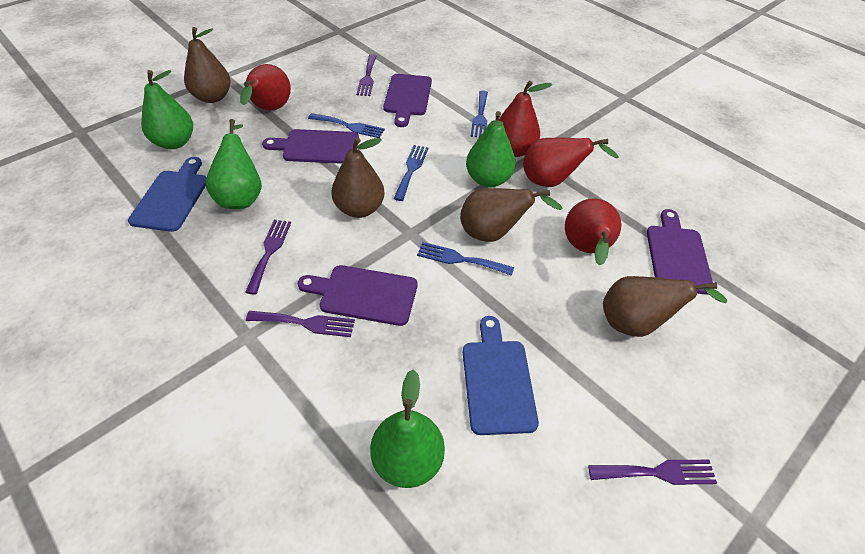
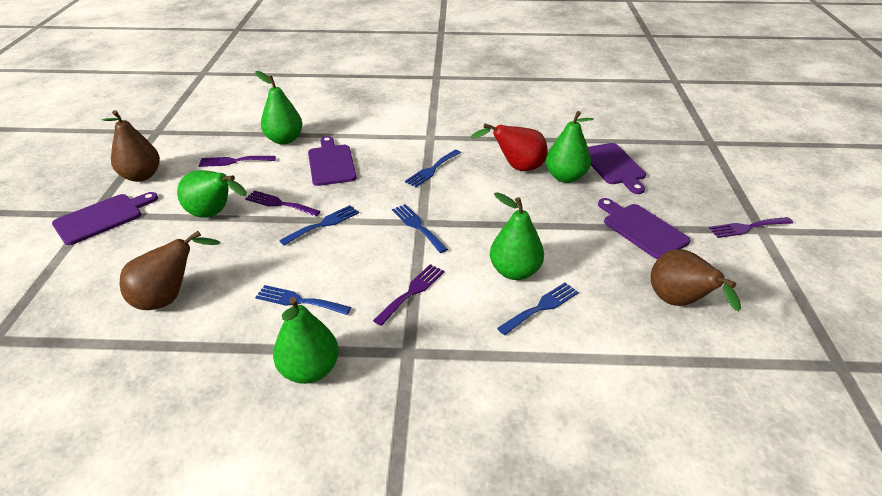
blue cutting board: [128,157,207,232] [463,316,539,435] = 2 -> none = 0
blue fork: [308,113,385,138] [393,145,428,201] [417,242,514,276] [471,90,488,137] = 4 -> [255,285,351,315] [279,205,359,246] [392,204,448,253] [405,150,461,187] [497,283,579,335] = 5
brown pear: [184,27,231,103] [331,137,384,218] [460,188,563,242] [603,276,727,337] = 4 -> [101,110,160,182] [120,231,221,310] [651,249,741,312] = 3
green pear: [141,70,193,149] [206,119,262,209] [370,369,445,488] [466,111,516,187] = 4 -> [177,170,247,218] [255,71,303,145] [273,297,339,384] [490,192,544,280] [546,111,594,183] = 5
red pear: [240,64,291,111] [499,81,552,157] [523,138,619,187] [565,198,621,265] = 4 -> [471,123,548,171] = 1

